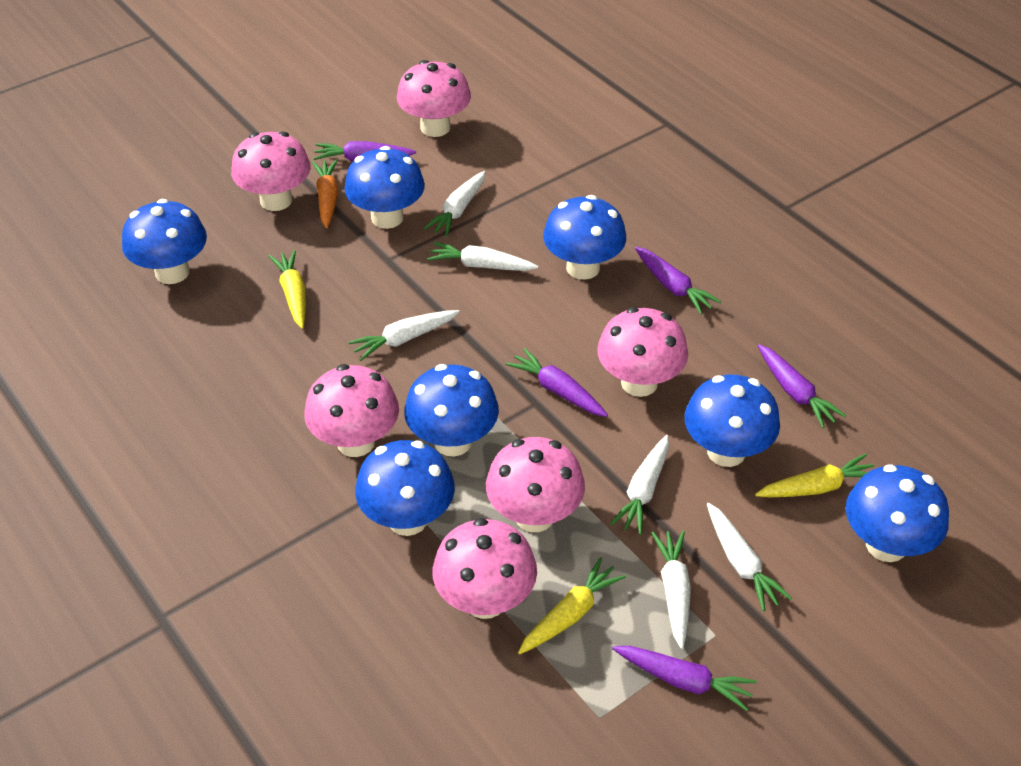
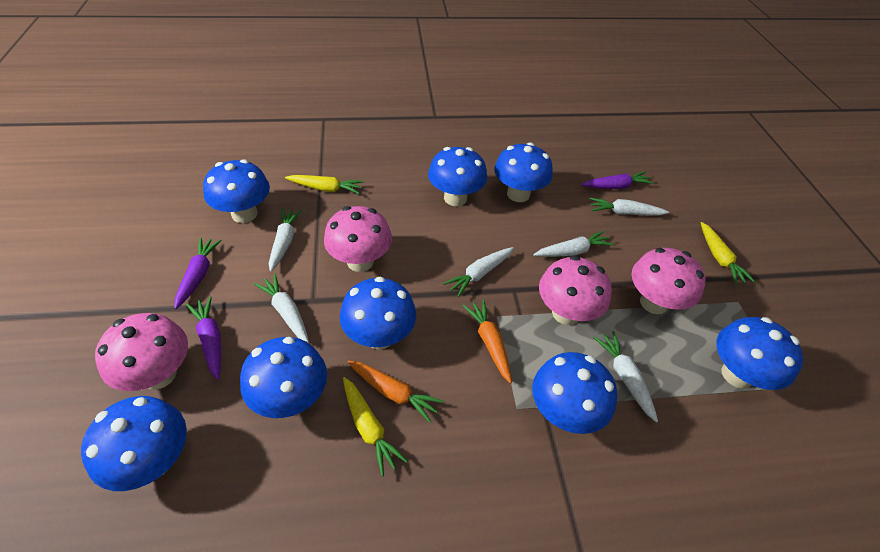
blue mushroom: [122,199,207,284] [344,146,425,229] [355,440,455,536] [404,364,499,457] [543,195,626,280] [684,375,780,467] [846,464,949,562] = 7 -> [81,396,187,491] [203,159,270,223] [240,337,327,418] [340,277,416,350] [428,147,487,206] [494,143,553,202] [532,352,617,434] [716,317,803,390] = 8
orange carrot: [312,159,338,228] = 1 -> [347,360,444,423] [463,300,512,384] = 2
pink mushroom: [231,132,311,211] [304,364,399,457] [397,60,471,137] [432,518,537,619] [486,437,585,532] [597,307,688,397] = 6 -> [95,313,188,391] [324,206,392,272] [539,256,612,325] [632,248,706,314] = 4
purple carrot: [313,141,416,161] [505,348,608,417] [612,646,757,711] [635,247,721,314] [758,344,847,428] = 5 -> [174,238,222,309] [186,296,221,380] [581,172,654,189] = 3

